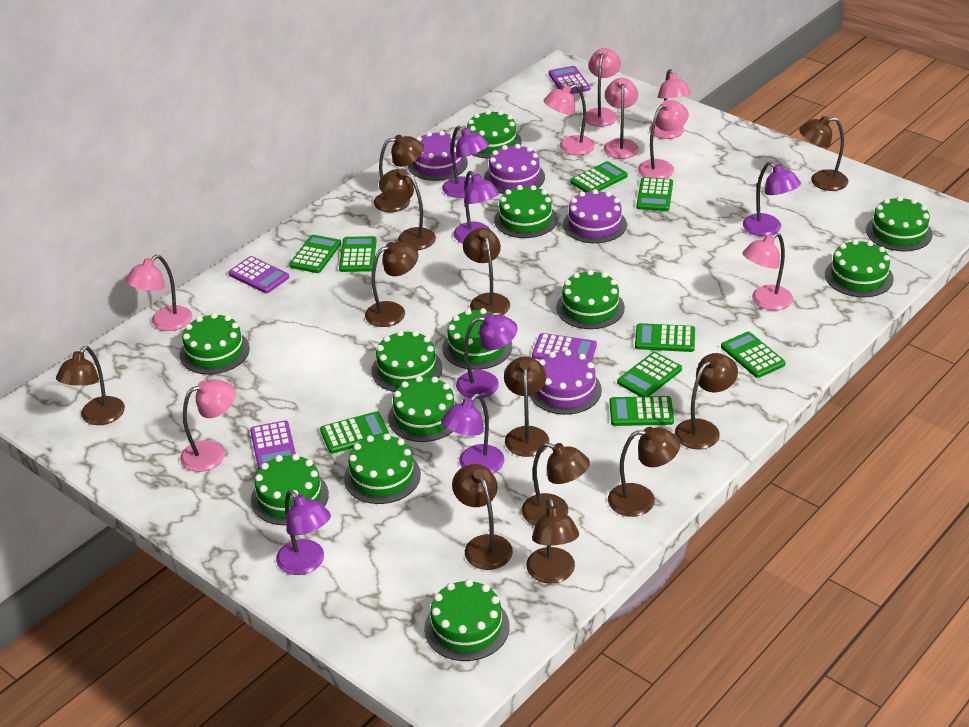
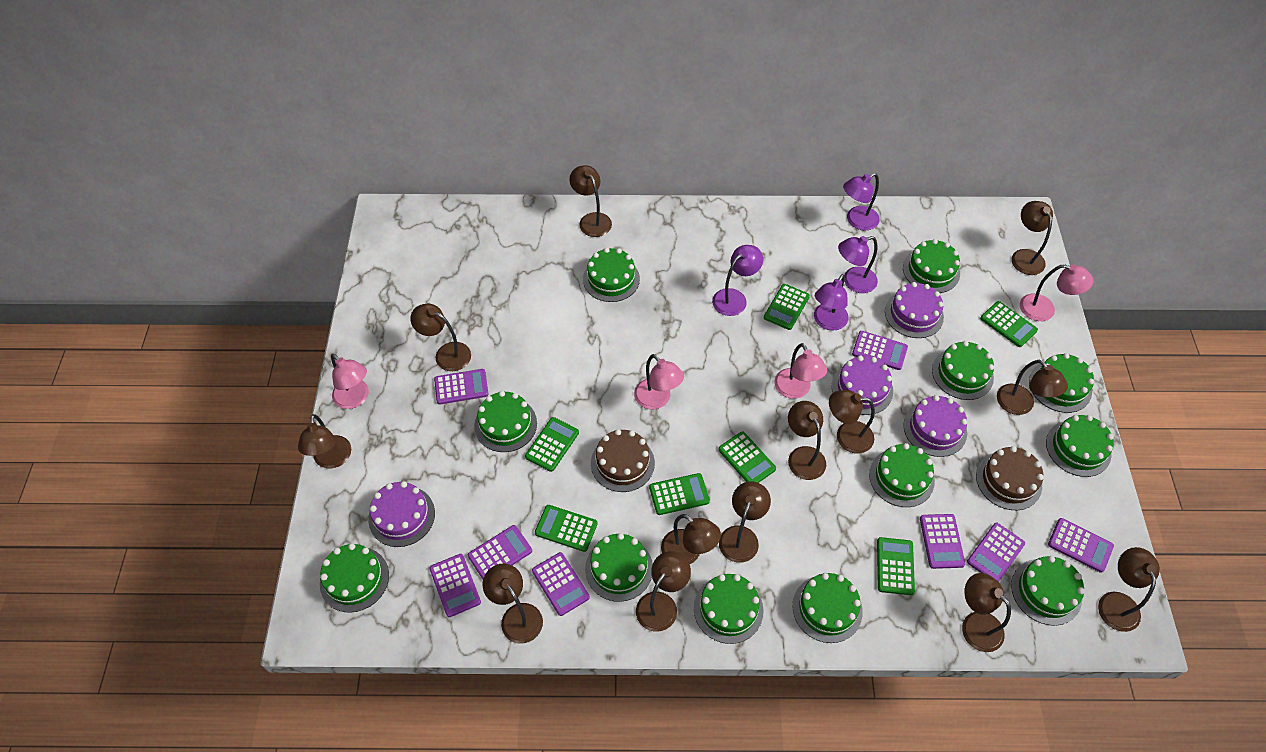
brown cake: none = 0 -> [591,429,655,492] [976,446,1044,510] = 2
brown lamp: [56,346,125,425] [365,242,419,327] [374,135,424,212] [379,169,436,250] [452,464,513,570] [463,228,510,315] [504,356,549,457] [522,442,590,526] [526,498,579,584] [608,427,680,517] [675,353,738,449] [799,116,849,191] = 12 -> [298,414,351,468] [410,304,471,371] [483,564,543,643] [570,165,612,237] [636,551,691,632] [661,514,721,564] [719,481,771,563] [788,401,826,480] [829,390,875,454] [962,573,1011,652] [997,360,1068,415] [1012,201,1053,275] [1098,547,1160,632] = 13
green calculator: [289,235,341,273] [320,411,389,454] [339,236,377,272] [570,161,628,192] [610,396,674,426] [617,352,682,397] [635,323,695,352] [636,177,673,211] [721,332,785,378] = 9 -> [525,417,579,472] [535,505,598,552] [649,473,710,515] [718,431,776,483] [764,284,810,330] [877,537,915,595] [980,301,1038,347] = 7
pink lamp: [126,255,192,331] [180,379,235,472] [543,84,595,155] [585,48,621,127] [604,78,639,159] [638,100,689,179] [649,69,691,139] [743,233,793,310] = 8 -> [331,354,369,409] [634,354,684,409] [774,343,827,399] [1020,264,1093,321] = 4
purple calculator: [228,256,289,293] [250,420,296,470] [532,333,597,361] [549,66,590,94] = 4 -> [430,554,481,617] [434,369,488,404] [468,525,532,579] [532,552,590,616] [852,331,908,370] [920,514,965,569] [967,523,1025,582] [1048,518,1114,573] = 8
purple lamp: [276,490,331,575] [441,394,504,473] [442,126,489,198] [453,171,499,243] [456,313,518,399] [743,162,801,236] = 6 -> [712,245,763,316] [814,274,849,331] [838,236,878,293] [843,173,880,230] = 4

